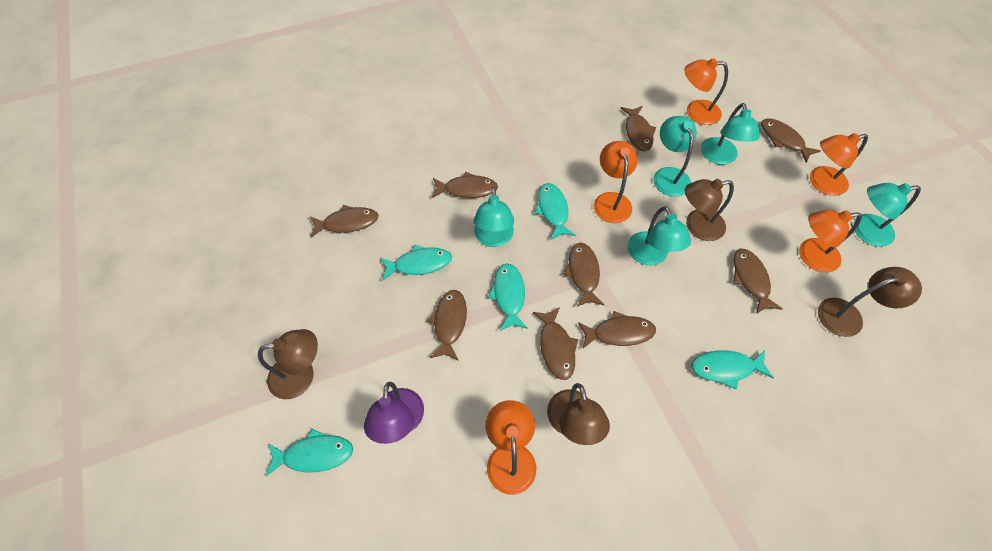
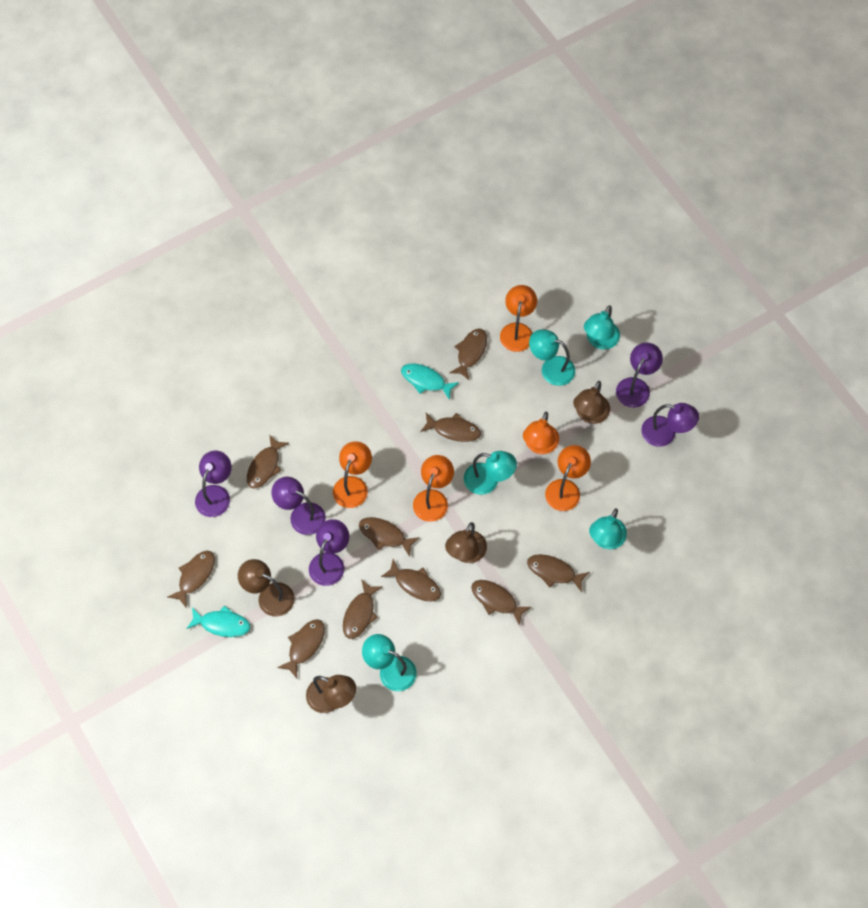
brown fish: [310,205,378,238] [427,290,467,361] [432,172,498,198] [533,307,578,380] [563,243,604,307] [578,311,656,348] [621,106,656,152] [733,248,783,314] [761,118,821,163] = 9 -> [168,551,215,607] [247,434,289,488] [277,619,325,678] [343,579,382,639] [359,517,420,557] [381,559,441,602] [420,413,481,442] [449,329,487,380] [471,580,531,625] [527,554,590,592] = 10
purple lamp: [364,382,424,444] = 1 -> [195,451,231,517] [271,477,326,535] [309,519,349,586] [616,343,663,408] [641,403,699,447] = 5
turquoise fish: [265,429,353,476] [380,245,452,280] [488,263,528,331] [535,183,576,240] [691,350,774,389] = 5 -> [186,605,250,637] [401,364,459,400] = 2

